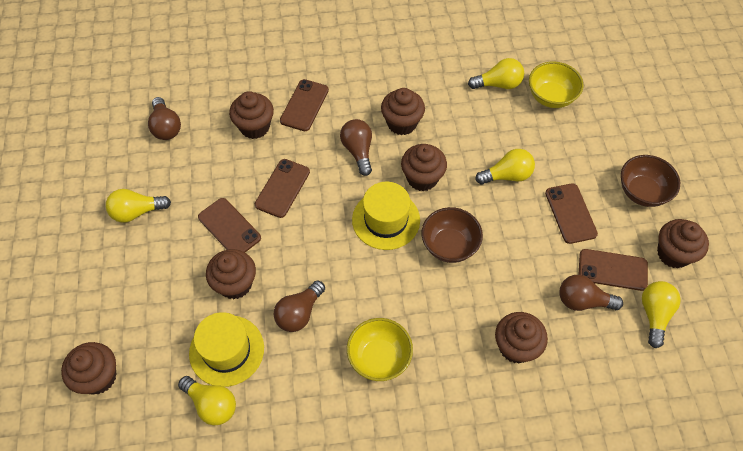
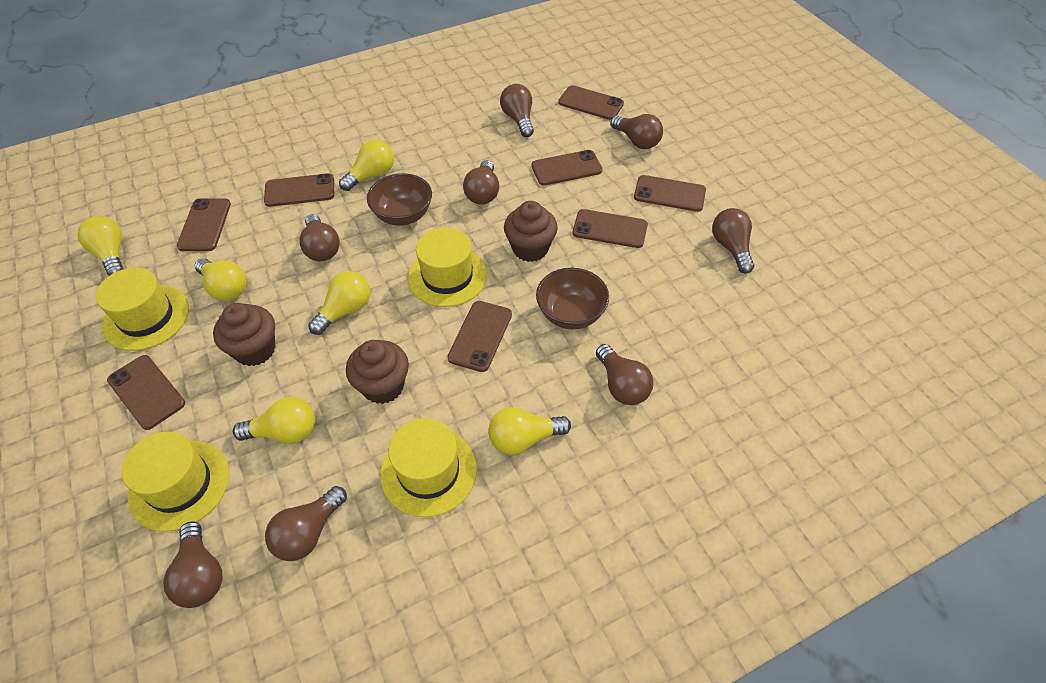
brown cupcake: [61,342,117,395] [206,249,256,299] [229,91,274,139] [381,88,425,135] [401,144,447,191] [495,312,548,364] [657,219,709,268] = 7 -> [213,303,276,366] [346,340,409,404] [504,201,558,262] = 3
brown light bulb: [148,97,181,140] [274,280,325,332] [340,119,372,176] [559,275,623,311] = 4 -> [163,522,222,608] [265,486,347,561] [299,214,340,261] [463,160,499,205] [500,84,534,137] [596,344,653,405] [610,114,663,149] [712,208,754,274] = 8
brown phone: [198,198,261,252] [255,159,310,218] [280,79,329,131] [545,183,598,244] [579,249,648,291] = 5 -> [107,355,185,430] [177,198,231,251] [264,173,334,207] [447,301,512,372] [531,150,602,186] [558,85,624,120] [573,209,648,248] [634,175,706,212] = 8
yellow bowl: [347,318,413,381] [529,62,584,108] = 2 -> none = 0
yellow hat: [189,312,264,387] [352,182,420,250] = 2 -> [96,267,189,351] [122,432,229,532] [380,418,477,517] [408,227,487,307] = 4
yellow light bulb: [106,189,171,223] [178,376,236,426] [468,58,524,89] [475,149,535,185] [642,281,681,348] = 5 -> [78,216,124,276] [195,258,247,301] [233,397,315,444] [308,271,370,335] [339,140,394,191] [488,407,571,455] = 6

